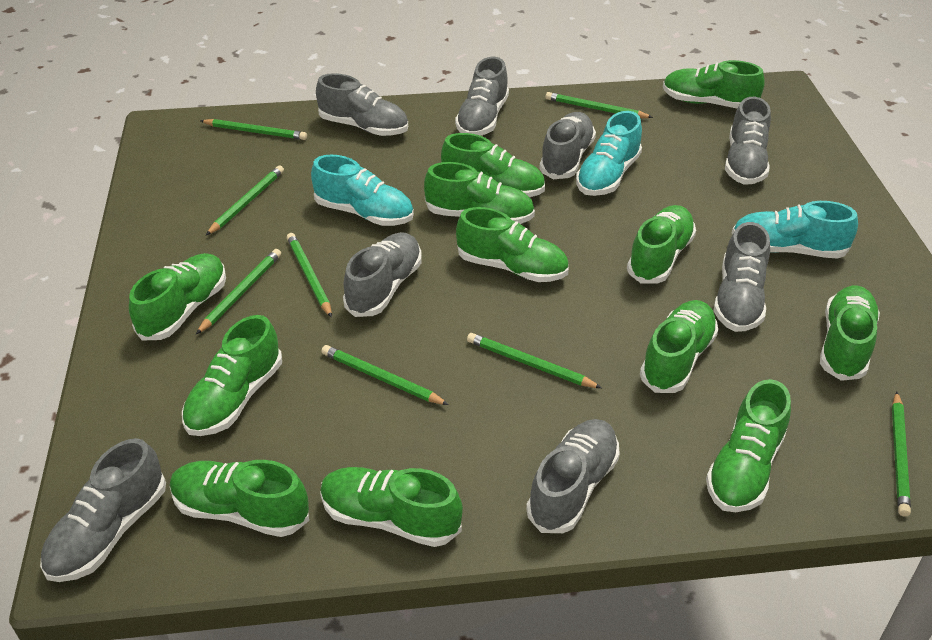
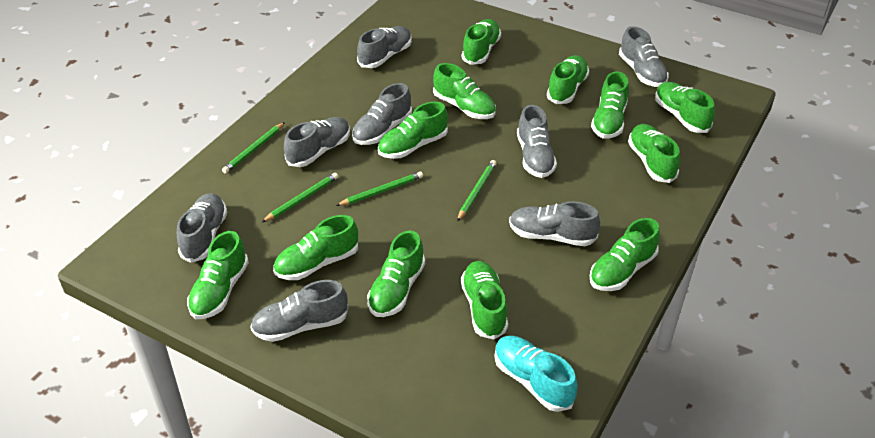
green pencil: [196,249,281,334] [201,119,307,140] [206,165,284,235] [287,233,332,318] [322,345,449,405] [467,333,602,388] [545,92,653,118] [892,391,911,517] = 8 -> [222,122,285,174] [261,173,338,223] [336,172,423,206] [457,160,497,221] = 4
turquoise shoe: [311,155,414,226] [576,111,642,196] [732,201,858,259] = 3 -> [495,336,578,412] = 1

